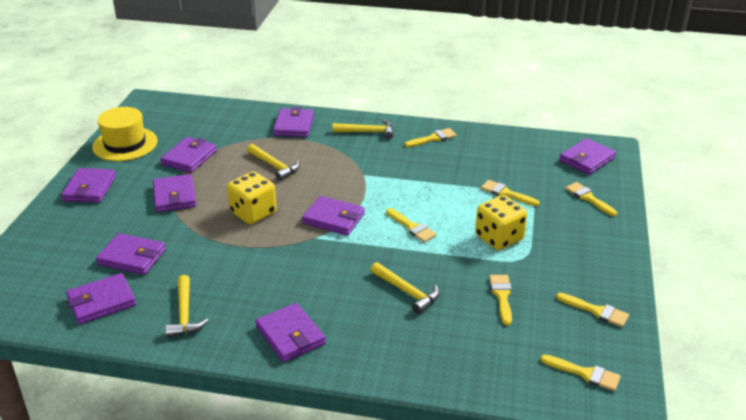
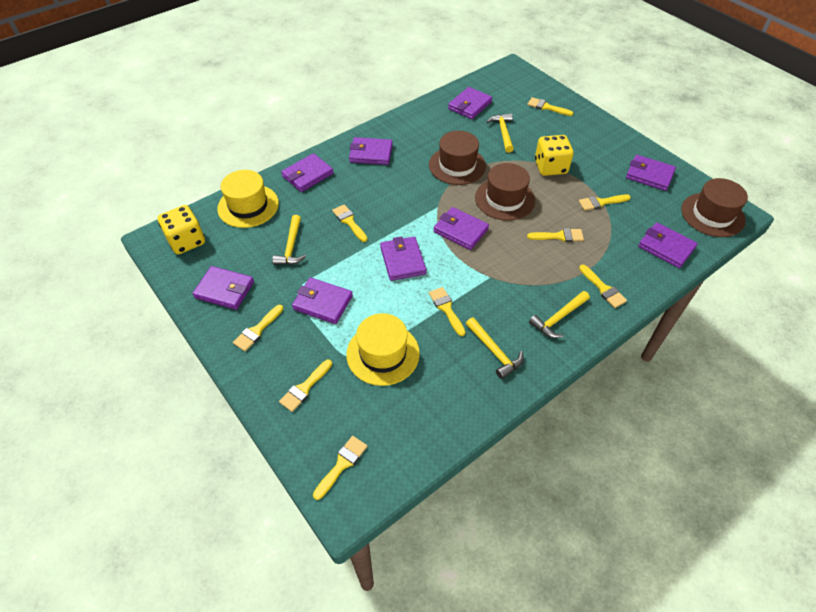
brown hat: none = 0 -> [429,131,486,185] [475,163,535,221] [681,178,748,237] = 3
yellow brush: [386,208,437,242] [405,128,457,147] [481,180,540,206] [489,275,512,325] [540,354,621,391] [556,293,629,327] [565,182,617,216] = 7 -> [233,305,283,351] [279,360,332,412] [313,436,367,500] [332,204,368,242] [429,287,465,336] [527,97,573,116] [527,228,584,242] [579,195,631,211] [579,264,627,308] = 9
yellow hat: [92,107,158,161] = 1 -> [217,170,279,228] [346,313,420,386] = 2

